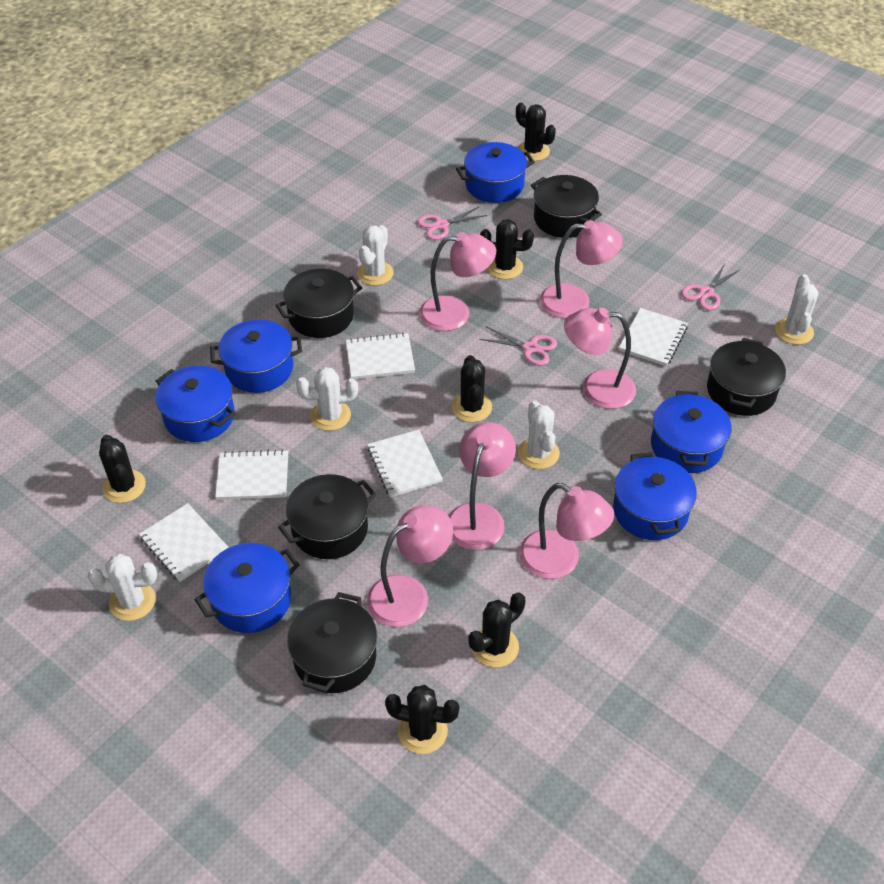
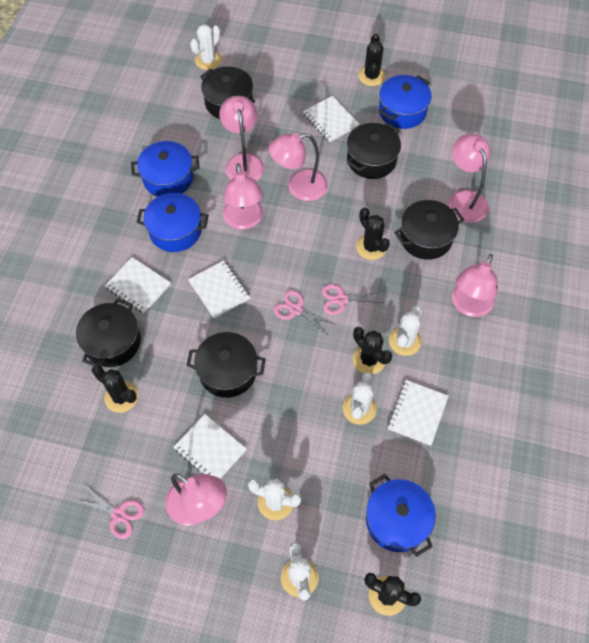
black cactus: [99,435,146,503] [385,685,459,754] [452,355,492,422] [468,592,526,668] [480,219,534,279] [516,103,556,161] = 6 -> [92,364,138,413] [353,327,392,374] [356,207,390,260] [358,34,385,86] [364,573,421,616] = 5
blue pot: [156,365,235,442] [194,543,300,633] [210,319,302,393] [456,142,535,203] [613,452,697,540] [651,391,731,473] = 6 -> [131,141,200,197] [137,193,209,252] [366,474,436,557] [379,75,432,129] = 4

